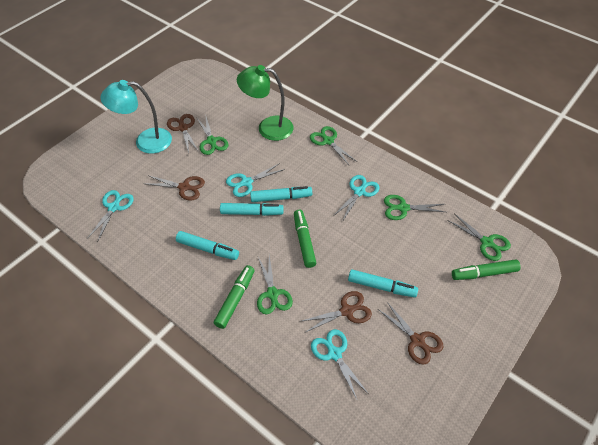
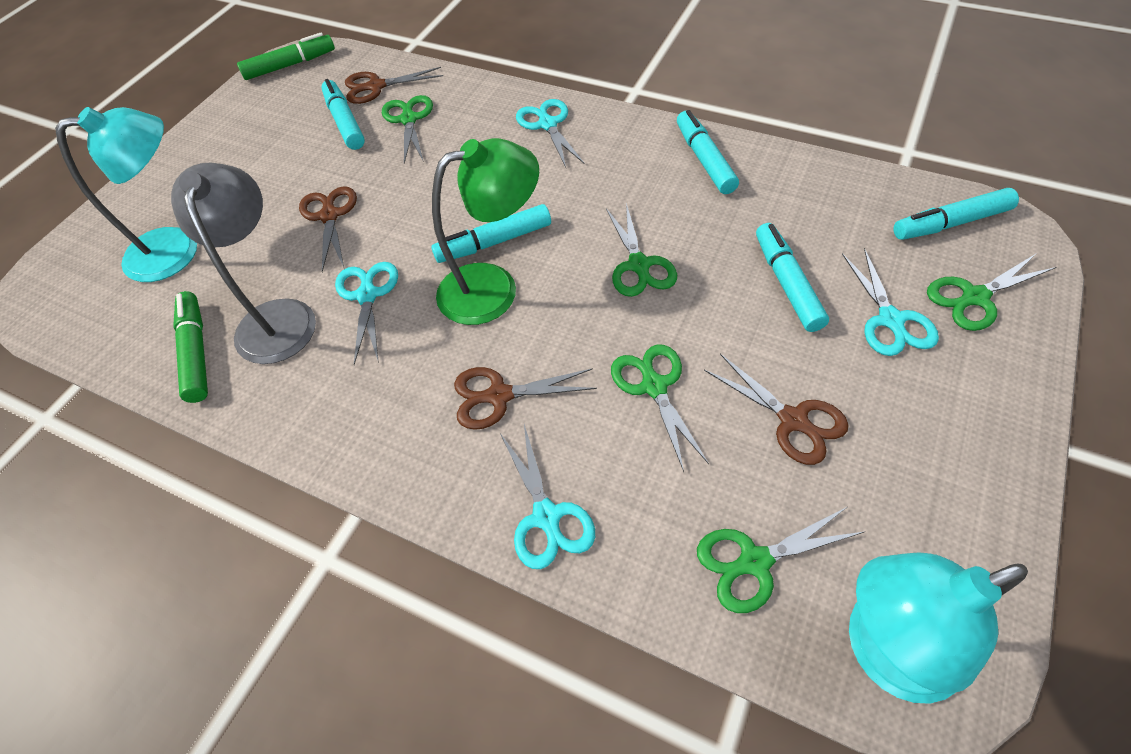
green marker: [214,265,255,329] [294,210,316,268] [452,259,521,280] = 3 -> [173,291,208,403] [237,33,335,80] = 2
grey lamp: none = 0 -> [171,162,316,364] = 1
turquoise lamp: [100,80,172,154] = 1 -> [55,107,197,282] [849,552,1028,704] = 2
turquoise marker: [176,231,239,260] [220,203,283,216] [250,186,312,202] [348,269,418,297] = 4 -> [321,79,365,150] [431,204,551,263] [677,110,739,194] [756,223,829,332] [894,188,1019,240] = 5

